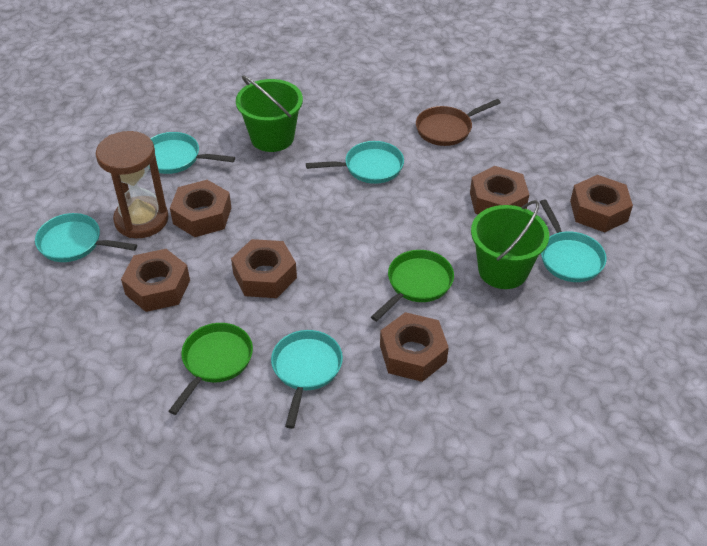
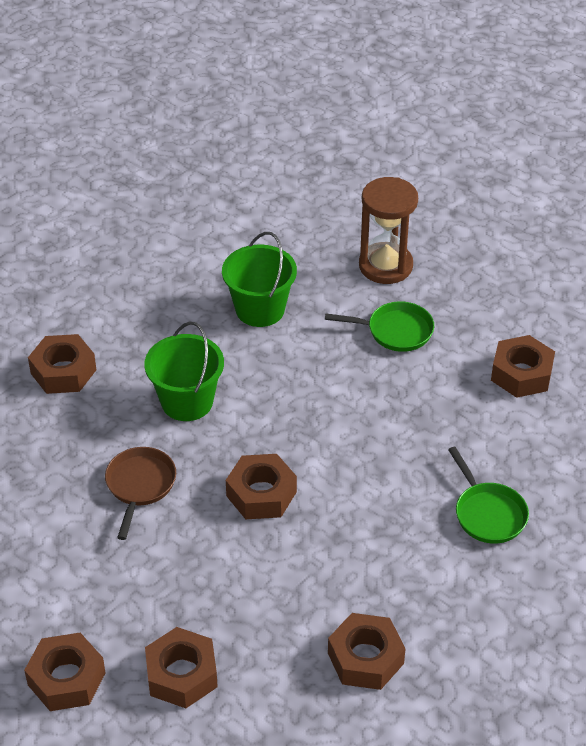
turquoise pan: [35,213,137,262] [149,132,235,174] [271,330,343,429] [306,141,404,184] [540,200,607,282] = 5 -> none = 0

